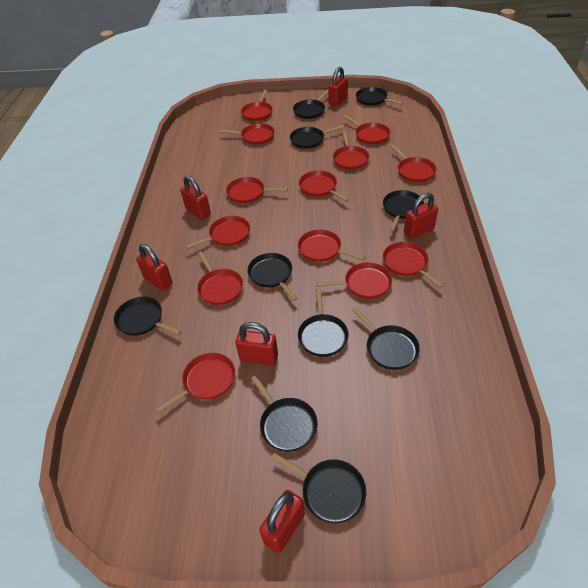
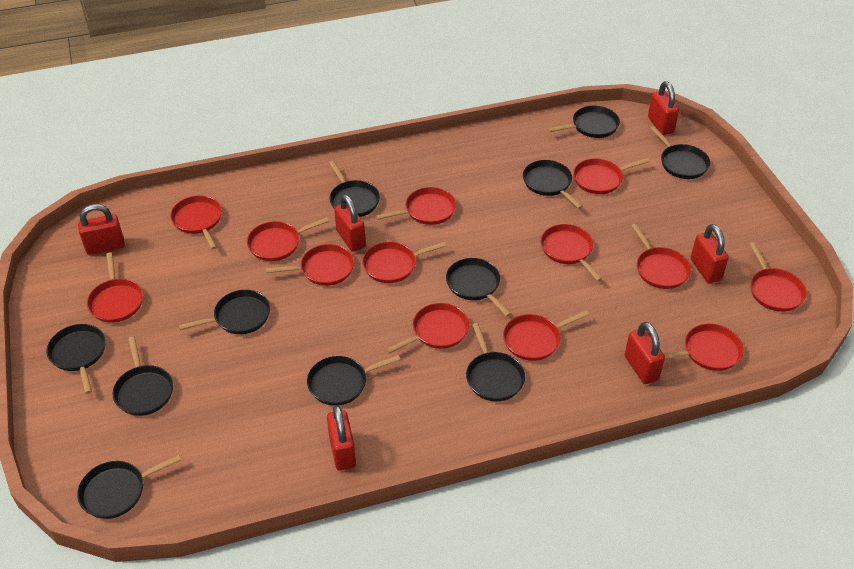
black pan: [114,297,181,336] [247,253,298,301] [251,375,318,452] [271,453,366,523] [290,125,344,149] [293,89,328,119] [298,289,349,357] [352,307,420,370] [356,87,403,106] [383,190,424,232] = 10 -> [46,324,106,394] [77,455,181,519] [113,336,173,416] [179,290,270,334] [307,355,400,406] [329,161,380,217] [446,258,511,317] [466,323,525,401] [523,160,583,209] [548,106,620,138] [650,126,710,179] = 11

